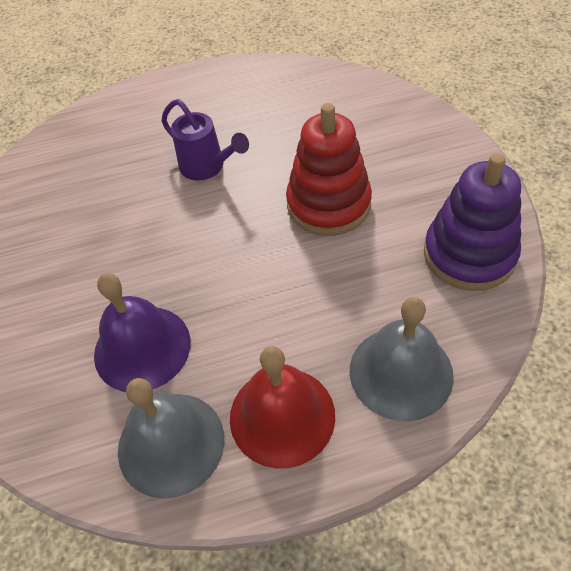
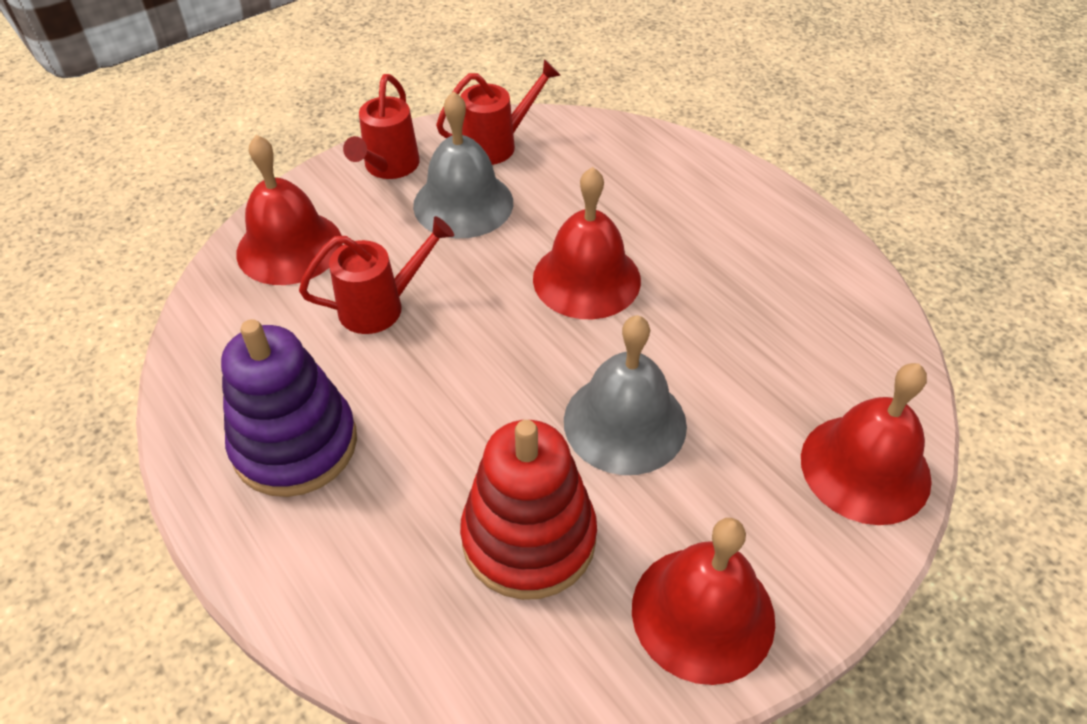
purple bell: [94,273,191,392] = 1 -> none = 0
purple watering can: [162,99,249,180] = 1 -> none = 0
red bell: [230,346,335,468] = 1 -> [237,135,343,285] [533,167,641,320] [632,518,775,685] [801,363,932,525] = 4
red watering can: none = 0 -> [299,216,454,334] [343,74,420,179] [436,59,561,165] = 3

